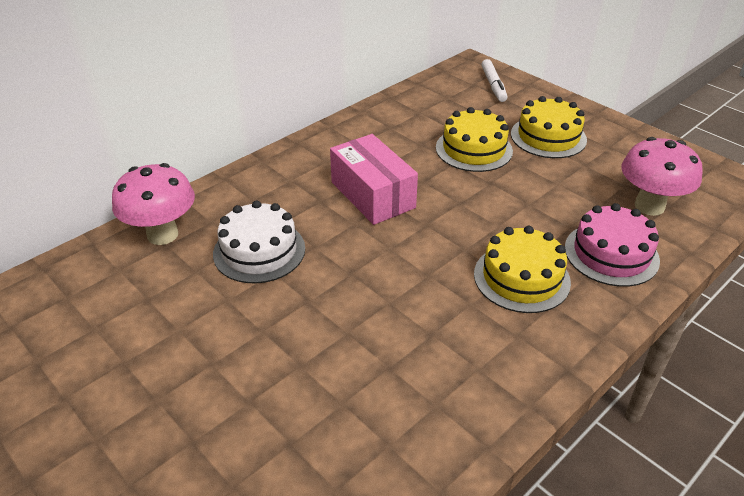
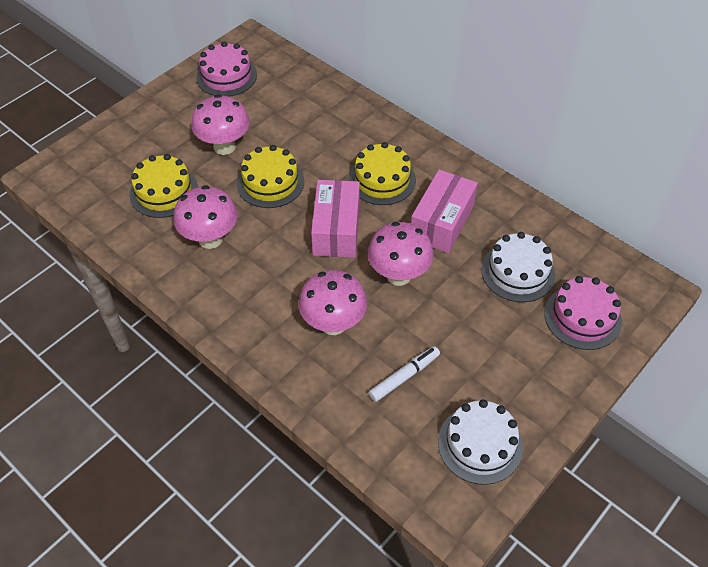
pink box: [330,134,418,225] = 1 -> [311,180,360,258] [411,169,478,253] = 2
pink cake: [565,203,660,287] = 1 -> [196,41,257,97] [544,276,622,350] = 2
pink mushroom: [112,163,195,245] [621,137,703,216] = 2 -> [173,185,238,249] [191,94,250,155] [299,270,367,335] [368,222,434,286] = 4
white cake: [213,200,305,283] = 1 -> [438,399,523,485] [481,232,555,302] = 2

